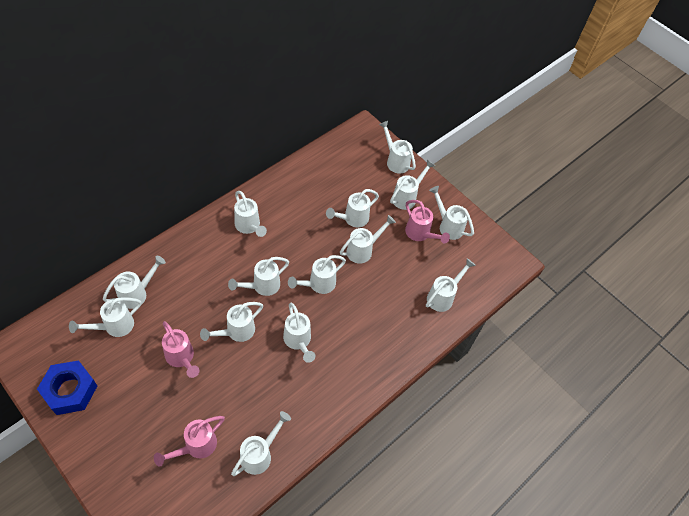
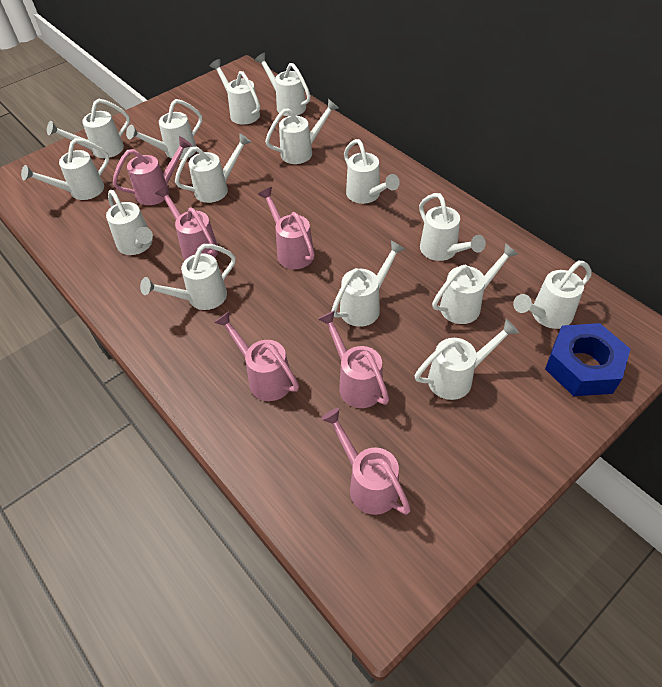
pink watering can: [154,416,225,467] [162,321,199,378] [405,200,450,244] = 3 -> [113,136,192,205] [155,186,218,260] [214,312,299,401] [258,187,315,269] [318,311,389,408] [321,408,411,515] = 6
white watering can: [69,297,141,337] [103,255,166,309] [200,302,263,342] [228,257,289,296] [231,411,291,476] [234,191,267,237] [283,303,315,363] [288,255,346,294] [326,189,379,227] [340,215,396,264] [379,121,416,173] [390,160,435,210] [426,258,476,312] [429,186,474,240] = 14 -> [21,138,110,200] [47,98,130,158] [106,190,153,255] [126,99,202,160] [140,244,236,310] [175,133,252,203] [210,59,260,125] [255,53,311,116] [265,99,339,164] [331,240,405,327] [344,139,400,204] [415,319,519,400] [419,193,486,261] [432,243,519,324] [513,261,592,329] = 15

